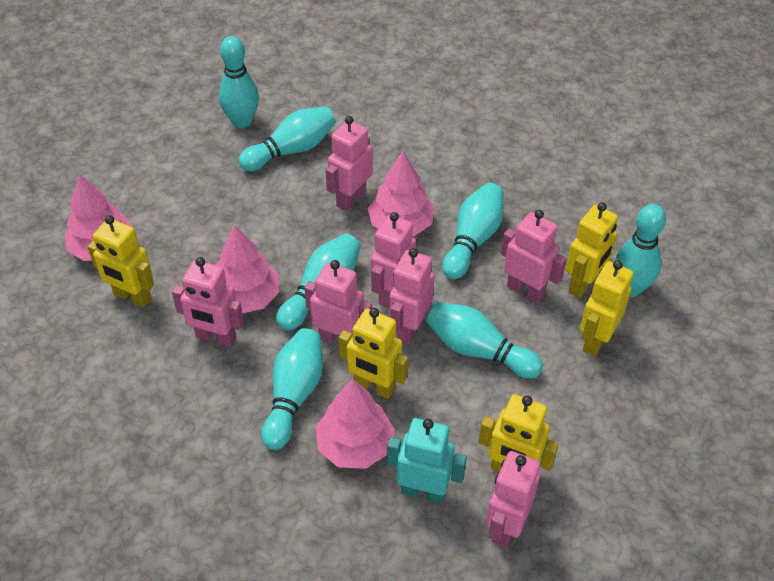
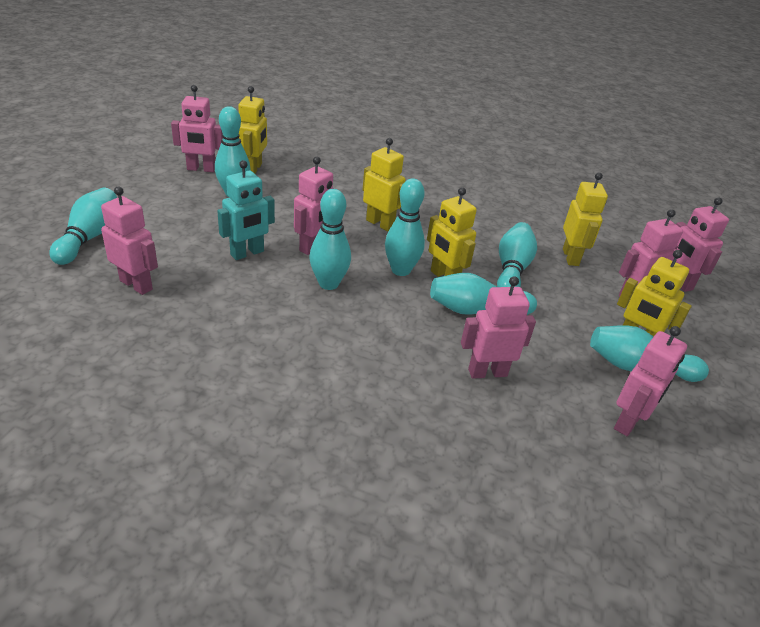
pink tree: [65,174,133,261] [216,225,279,313] [316,379,395,469] [368,151,435,236] = 4 -> none = 0

